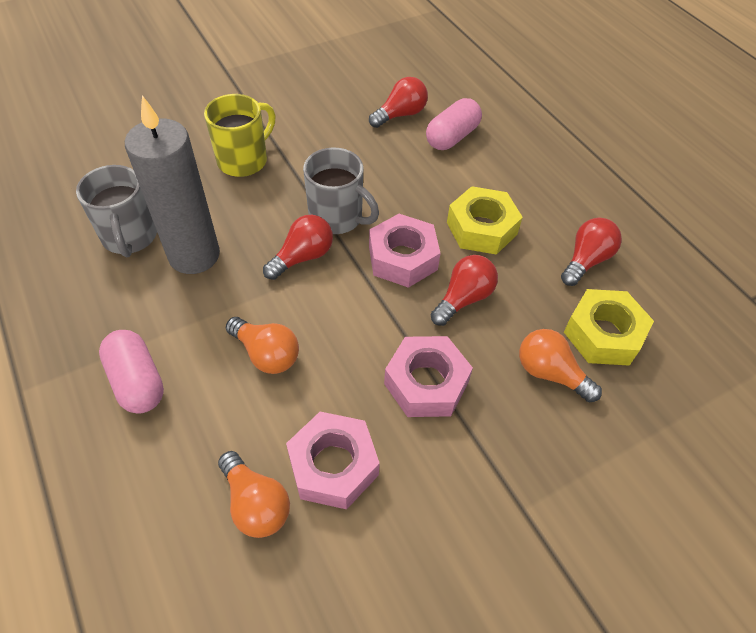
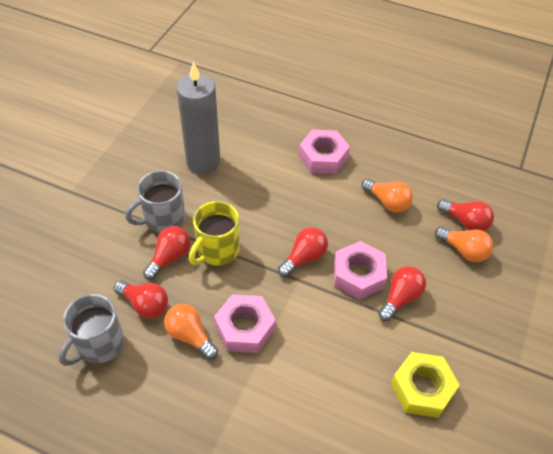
pink capsule: [99,330,164,413] [426,98,482,150] = 2 -> none = 0
red light bulb: [263,215,333,280] [369,77,428,128] [431,255,498,326] [561,218,622,286] = 4 -> [114,281,168,318] [143,226,190,280] [278,227,328,277] [378,266,426,321] [437,199,494,231] = 5
yellow nut: [447,186,523,255] [564,289,654,366] = 2 -> [391,352,460,418] = 1

